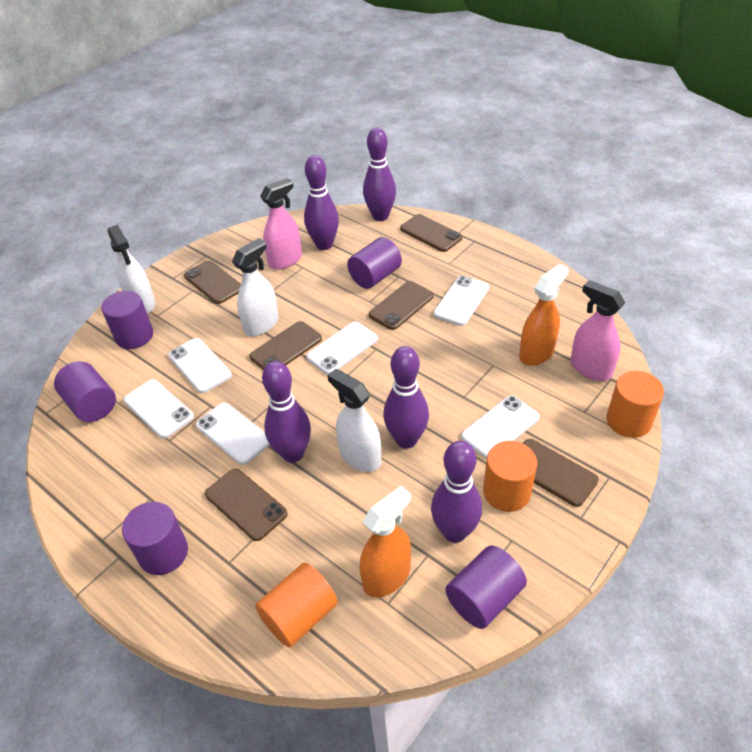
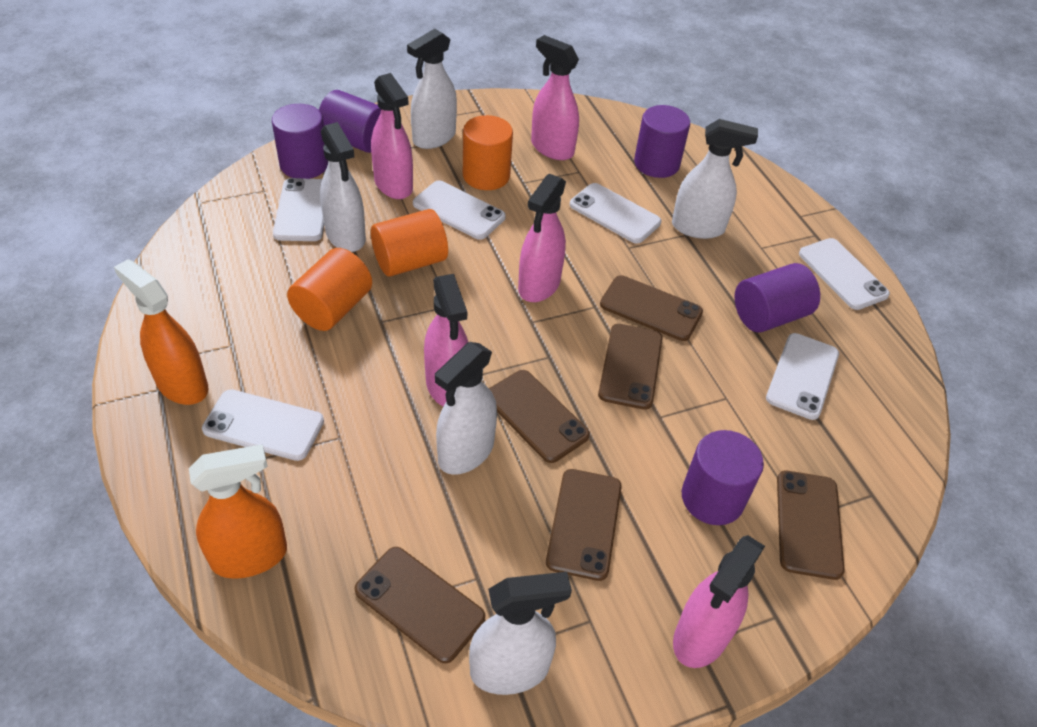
pink spray bottle: [260,178,302,270] [570,280,625,381] = 2 -> [371,73,413,199] [424,274,468,406] [518,174,566,302] [531,35,579,160] [673,535,765,668] = 5
purple bowling pin: [262,361,311,463] [304,155,339,250] [363,127,396,221] [383,346,429,448] [431,441,482,543] = 5 -> none = 0
white spray bottle: [108,225,155,314] [232,238,279,336] [327,369,381,472] = 3 -> [320,122,366,252] [407,29,457,149] [435,342,497,475] [469,572,572,695] [672,119,758,239] = 5

